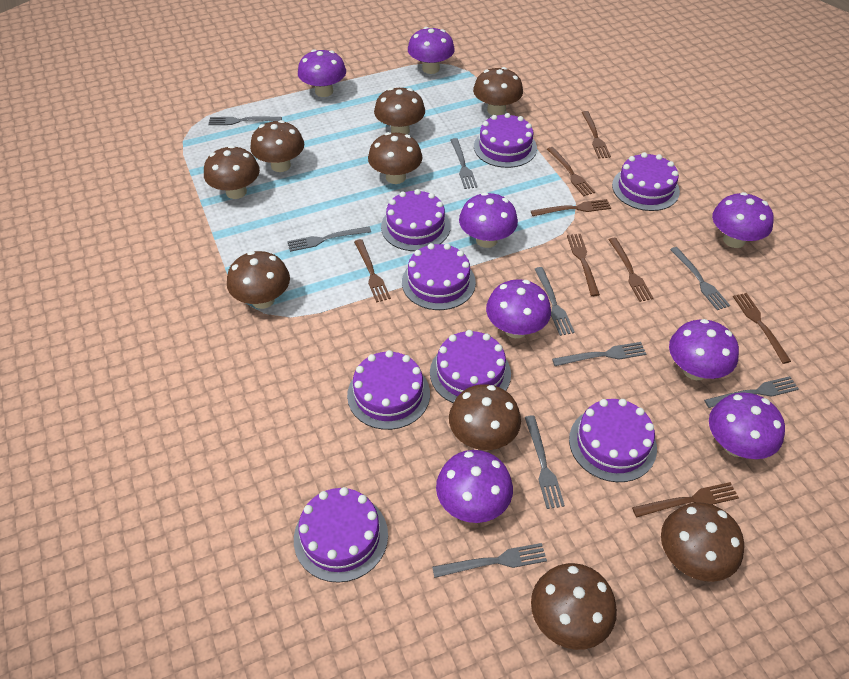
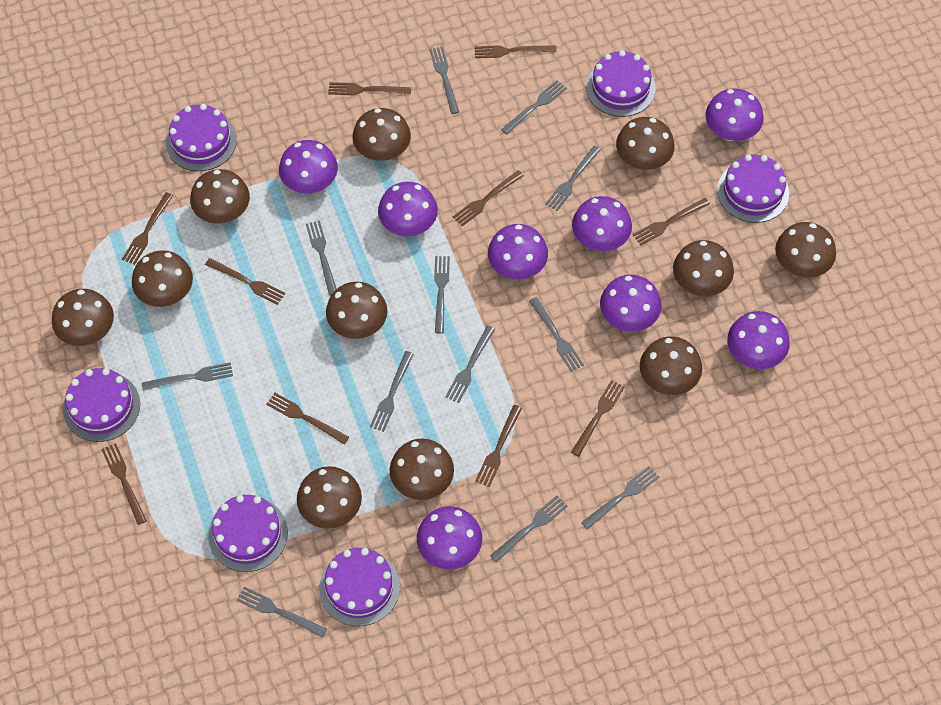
brown fork: [354,239,391,303] [531,199,611,216] [547,147,595,196] [567,234,600,296] [582,111,611,159] [609,238,654,302] [632,482,739,517] [733,293,791,364] = 8 -> [101,443,147,525] [122,192,173,265] [205,258,285,305] [266,393,349,444] [328,82,411,95] [453,170,524,226] [474,45,556,58] [475,405,522,487] [571,380,625,457] [633,198,710,246] = 10
brown mushroom: [204,145,260,199] [227,251,290,309] [250,120,304,172] [368,132,422,184] [374,88,425,135] [449,384,521,450] [473,67,523,116] [531,563,617,650] [661,502,744,582] = 9 -> [52,289,114,346] [132,250,193,307] [190,169,250,224] [297,466,362,529] [326,282,387,339] [352,108,411,161] [390,439,454,500] [616,117,675,170] [640,337,702,395] [673,240,734,296] [775,222,836,278] = 11
grey fork: [208,116,282,125] [287,226,371,252] [432,543,547,578] [451,138,478,189] [525,415,565,509] [535,267,575,336] [552,342,646,366] [670,247,730,310] [704,376,799,408] = 9 -> [142,362,233,391] [236,587,327,638] [306,220,337,295] [370,351,414,432] [429,46,459,114] [434,256,450,334] [445,326,495,403] [490,495,567,563] [501,80,567,135] [529,297,584,372] [545,146,601,211] [581,466,659,530] = 12
purple cake: [294,487,388,583] [347,350,430,430] [381,189,450,251] [402,243,476,310] [430,330,511,403] [474,113,537,168] [569,399,657,482] [612,152,680,211] = 8 -> [63,368,140,442] [166,104,237,171] [208,495,288,572] [319,548,400,626] [586,50,656,117] [717,154,789,223] = 6

